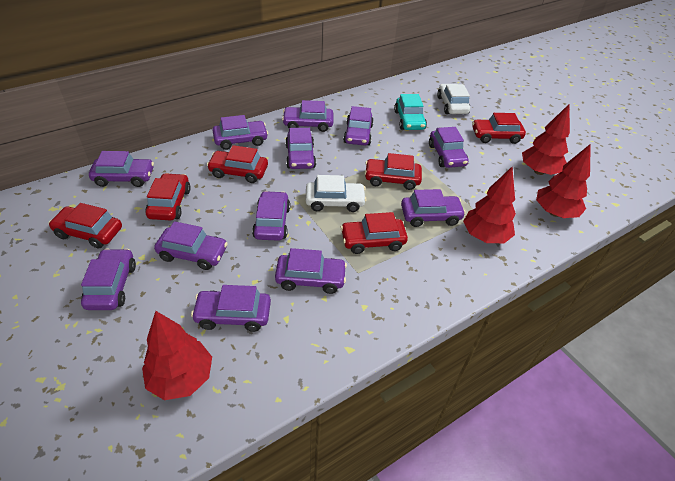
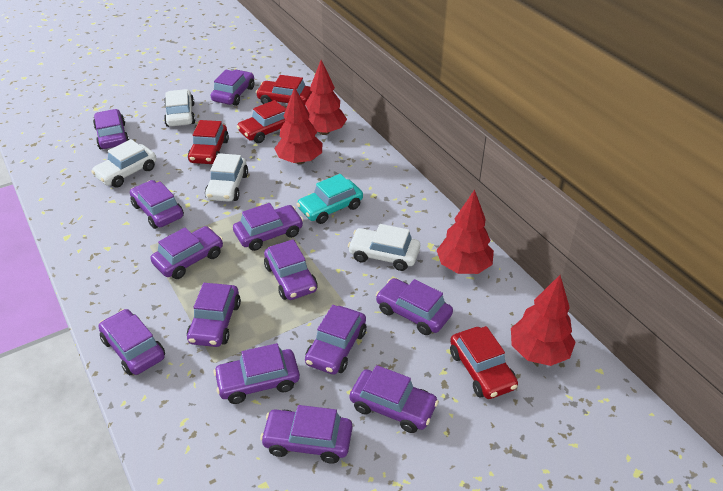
purple car: [81,248,136,310] [89,151,154,187] [154,221,228,270] [191,285,271,332] [212,115,268,150] [252,191,290,241] [275,248,347,294] [282,100,333,132] [285,128,316,169] [343,106,374,146] [401,189,466,227] [429,127,469,168] = 12 -> [93,109,129,149] [99,309,165,376] [130,180,184,229] [150,226,223,279] [187,283,241,347] [211,70,255,106] [213,343,300,404] [233,203,303,251] [260,405,352,464] [264,239,317,300] [305,305,366,375] [350,365,439,433] [376,278,453,335] = 13
red car: [48,203,122,248] [146,173,191,221] [207,145,268,183] [341,212,408,254] [364,153,422,190] [472,113,526,144] = 6 -> [188,120,229,164] [237,100,286,143] [256,75,312,104] [450,326,518,399] = 4
white car: [306,175,366,212] [437,84,470,114] = 2 -> [91,139,157,188] [164,89,195,127] [205,153,248,202] [348,224,420,271] = 4

